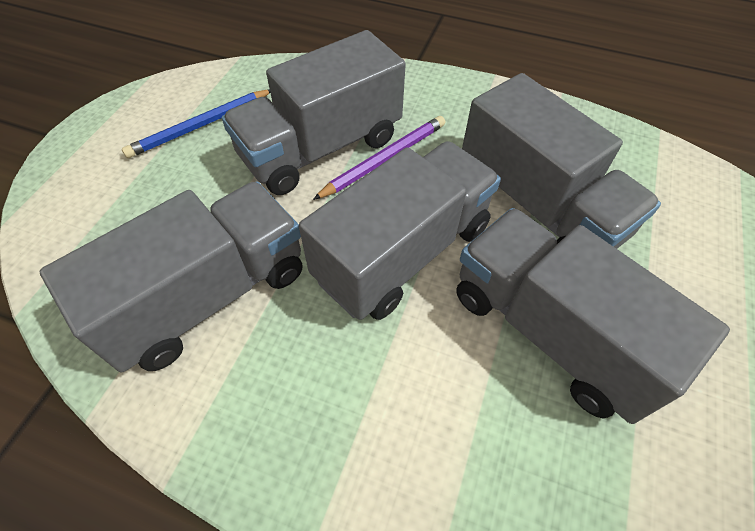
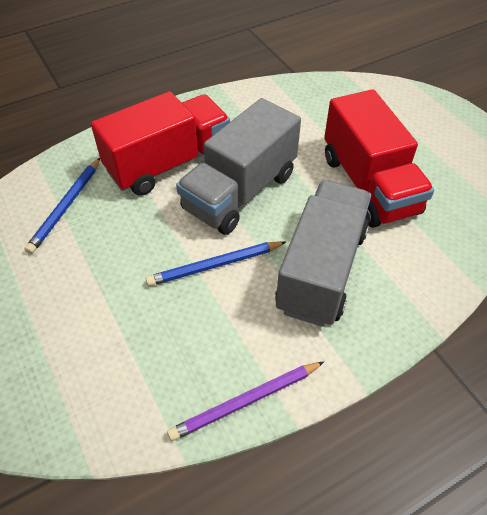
blue pencil: [122,89,270,158] = 1 -> [25,158,100,254] [146,241,286,286] = 2
grey truck: [40,181,303,373] [222,30,406,195] [299,141,501,320] [456,208,730,424] [462,73,661,249] = 5 -> [176,98,301,235] [275,180,371,327] = 2
red truck: none = 0 -> [91,91,230,196] [324,89,434,228] = 2

